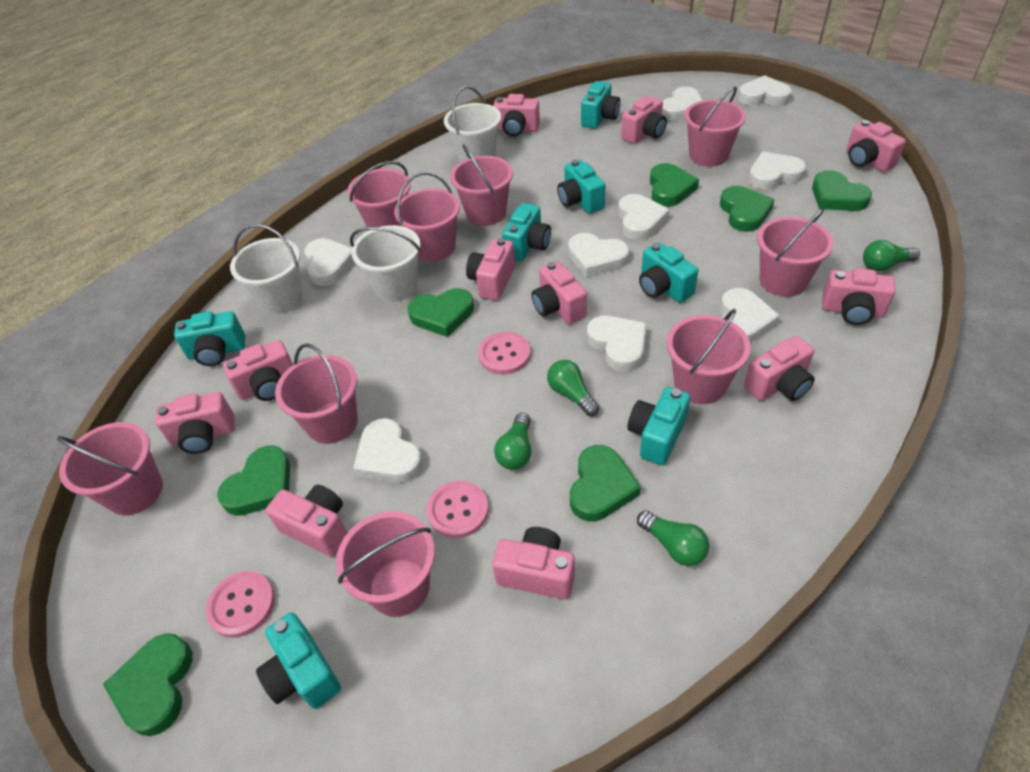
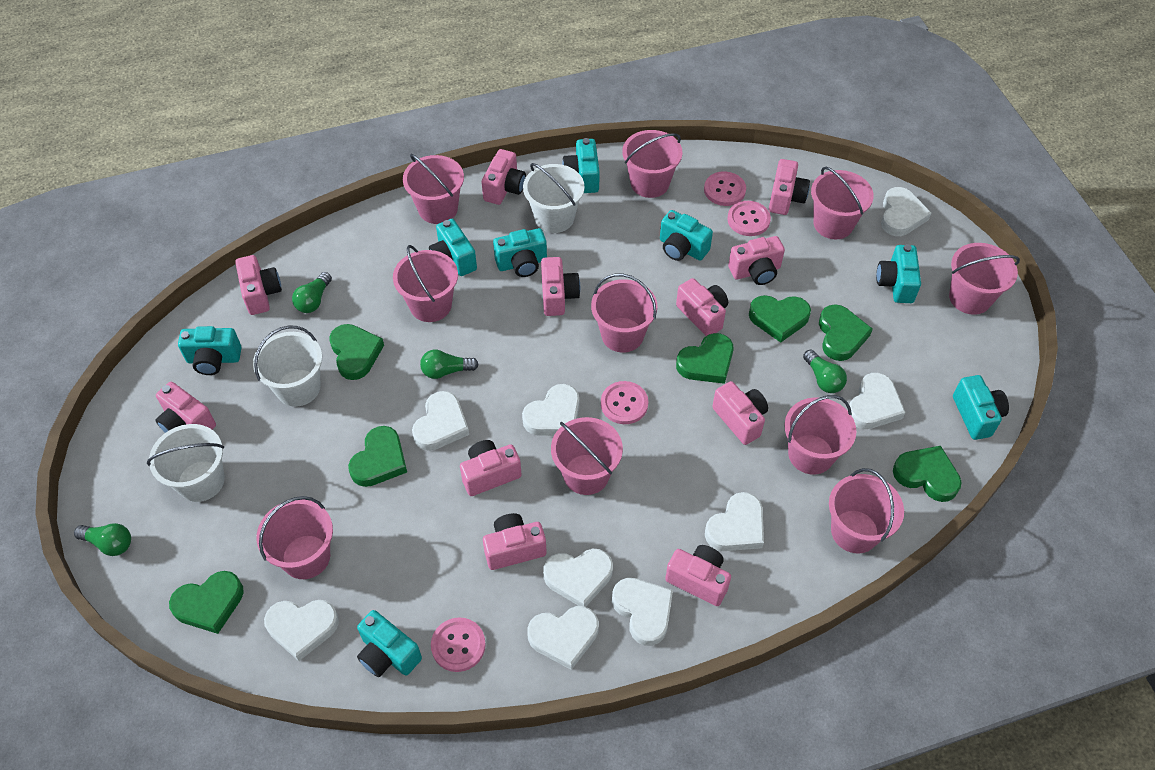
pink bucket: [57,422,163,516] [275,343,358,444] [336,511,435,617] [347,161,411,227] [394,172,460,261] [450,144,513,226] [666,309,751,404] [684,86,746,167] [757,208,834,297] = 9 -> [257,496,333,579] [393,245,458,322] [403,154,464,224] [551,417,623,495] [591,273,657,353] [622,130,682,198] [784,395,856,475] [811,167,874,239] [829,468,904,553] [949,243,1020,315] = 10
pink button: [206,571,275,638] [427,481,489,538] [478,332,530,374] = 3 -> [431,617,486,672] [601,381,648,424] [704,172,746,206] [727,201,771,236] = 4
turquoise camera: [174,311,245,366] [256,612,341,709] [502,203,551,261] [557,160,605,214] [581,81,620,129] [627,387,690,465] [639,242,699,303] = 7 -> [178,326,242,375] [357,610,422,677] [429,219,477,276] [493,228,547,277] [562,138,600,193] [660,210,713,261] [876,244,921,303] [953,375,1009,440] = 8

